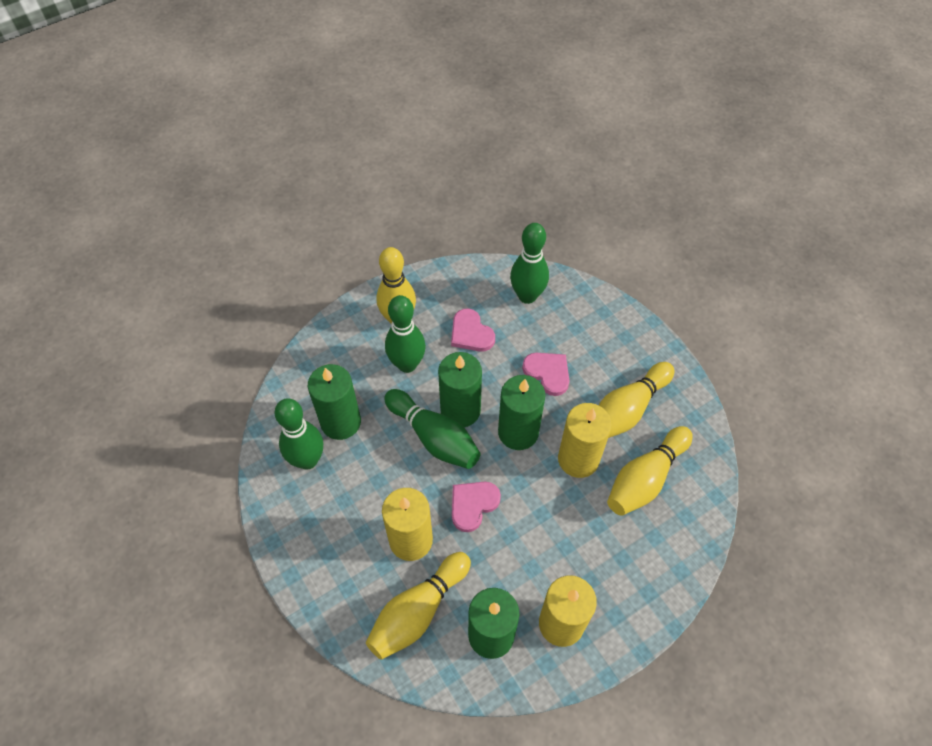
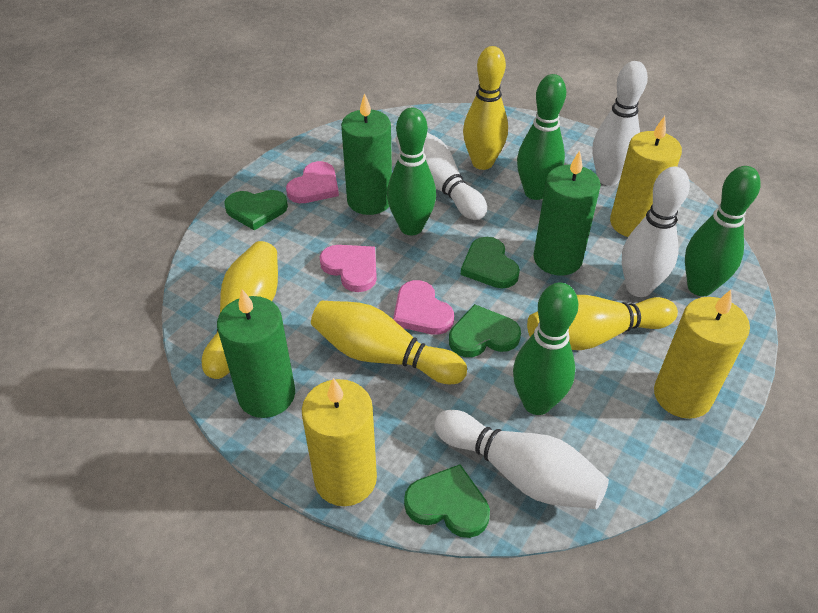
green candle: [308,364,361,440] [438,352,482,427] [468,588,519,659] [498,375,545,450] = 4 -> [217,289,295,418] [341,93,392,215] [533,151,601,275] = 3
green heart: none = 0 -> [224,190,288,230] [404,464,490,538] [449,304,521,357] [461,237,520,288] = 4
white bowling pin: none = 0 -> [396,133,487,220] [434,410,609,509] [593,61,648,186] [622,167,690,297] = 4

